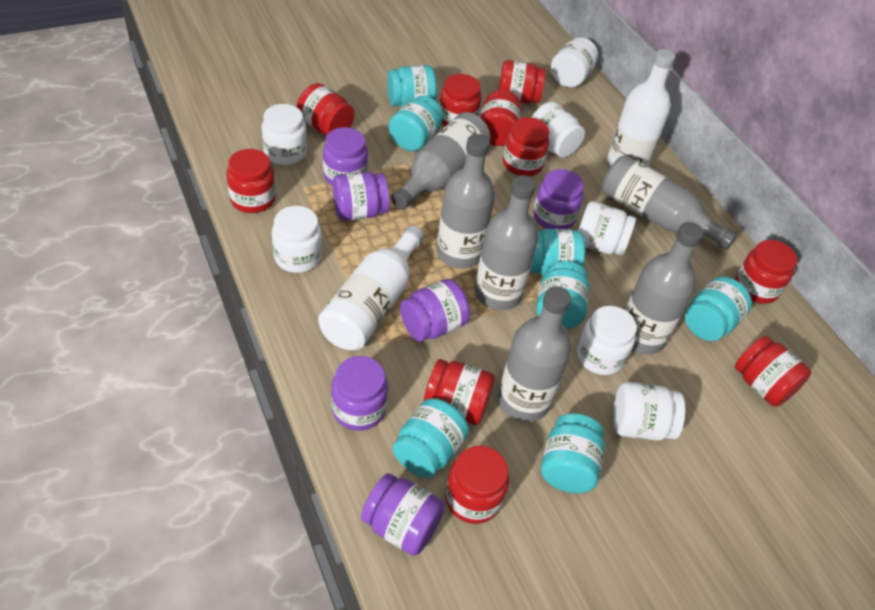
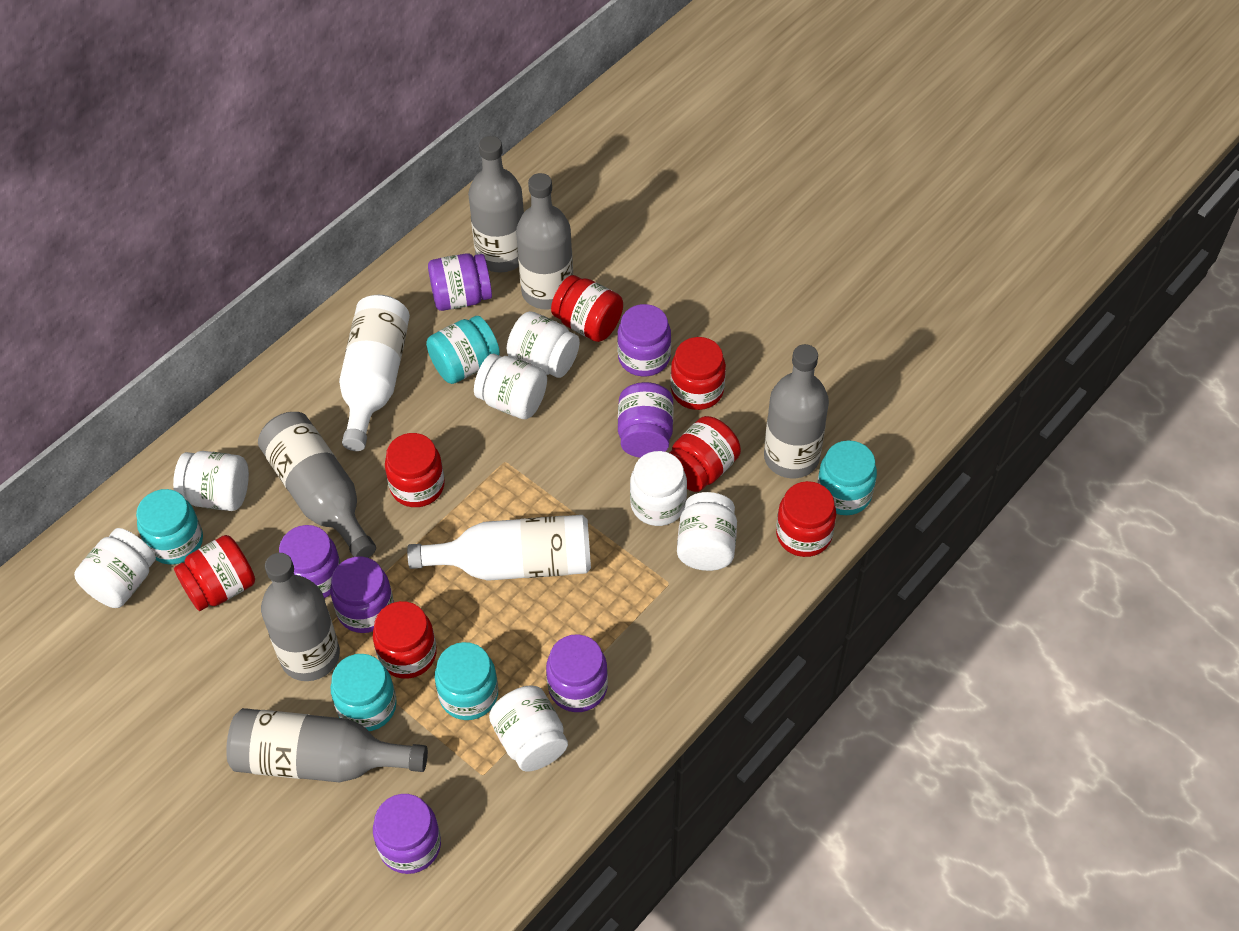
purple jar: [323,127,368,186] [331,356,388,431] [333,172,389,221] [361,473,445,556] [400,279,470,342] [533,169,584,229] = 6 -> [279,525,341,598] [330,556,394,633] [373,794,441,874] [428,253,492,311] [546,634,608,712] [617,304,671,377] [618,382,673,458] = 7
red jar: [226,149,276,213] [297,83,355,135] [424,359,495,425] [439,74,482,127] [445,446,509,524] [480,90,522,146] [498,60,546,104] [503,117,549,176] [735,240,797,304] [735,336,811,406] = 10 -> [174,535,255,611] [373,601,437,679] [385,433,445,507] [551,275,623,342] [669,416,741,492] [671,337,726,410] [776,481,836,557] = 7
turquoise jar: [387,65,437,107] [389,96,444,151] [392,398,469,478] [530,229,585,276] [536,261,590,329] [541,414,605,493] [685,277,752,341] = 7 -> [136,489,203,565] [330,654,397,731] [426,316,500,384] [435,642,498,720] [817,440,877,515] = 5

